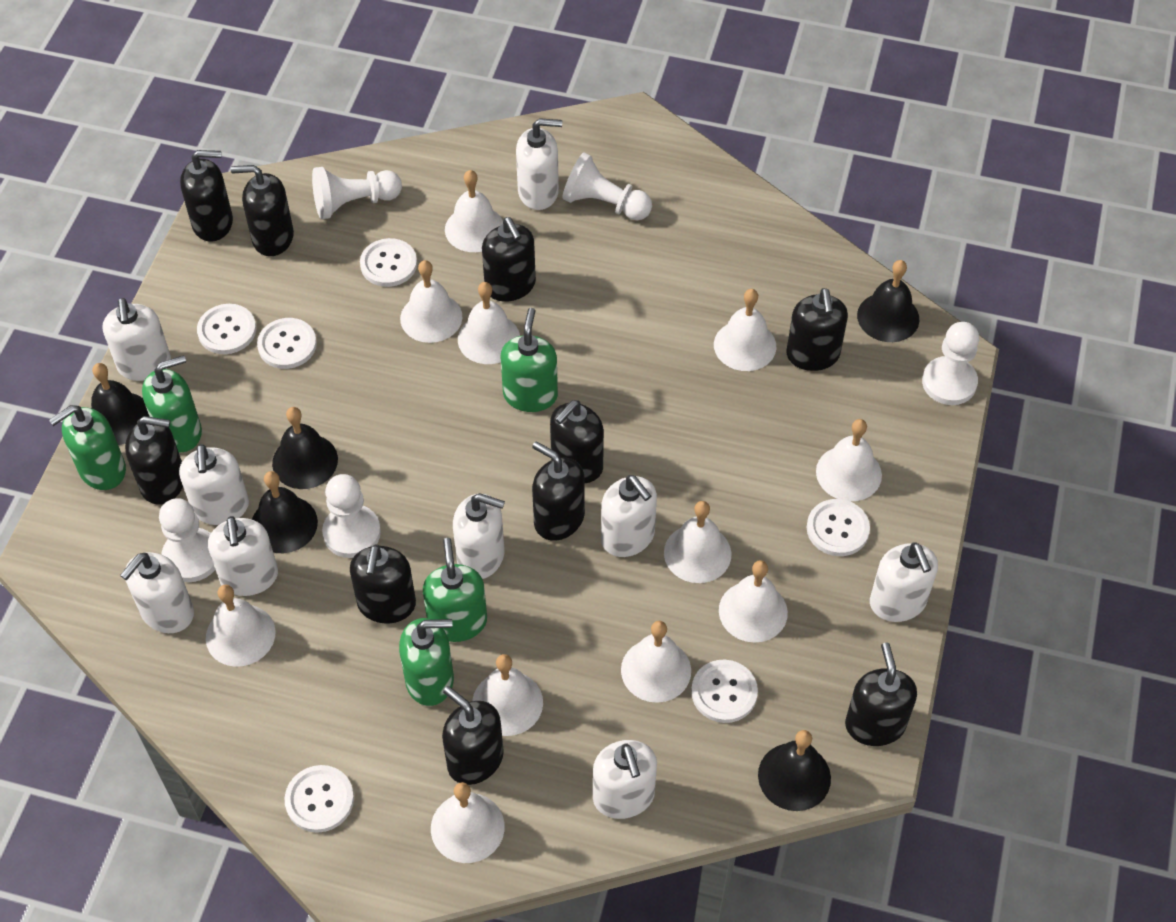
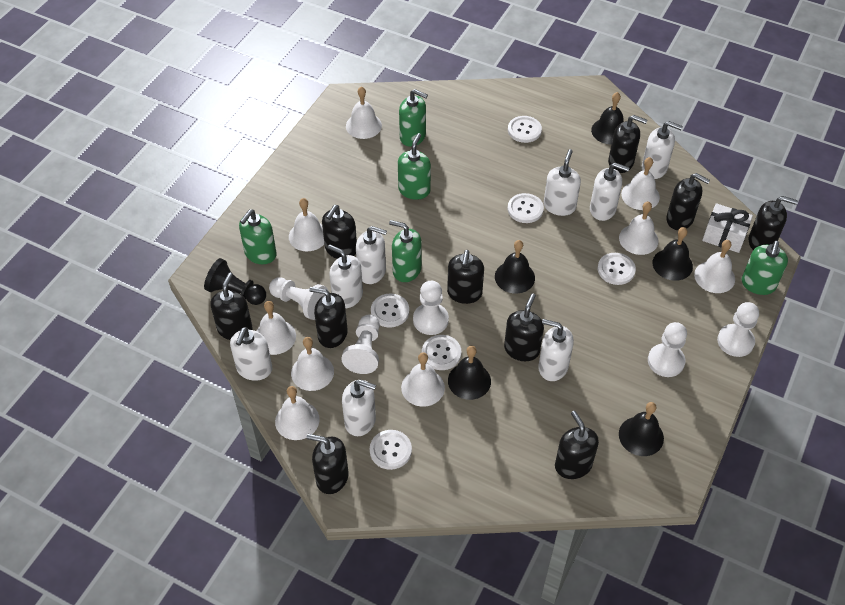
black pawn: none = 0 -> [204,258,266,305] = 1
white bell: [206,585,276,667] [400,260,462,343] [431,782,505,863] [445,170,503,252] [458,282,520,364] [472,654,543,736] [621,621,691,703] [664,501,731,583] [714,289,776,371] [719,560,788,643] [816,419,882,501] = 11 -> [256,301,296,355] [275,386,320,440] [289,198,324,251] [291,337,334,391] [346,86,382,139] [401,352,445,407] [619,202,659,255] [621,157,660,210] [694,240,735,293] = 9
white gift: none = 0 -> [702,203,753,253] = 1
white soap dispenser: [103,298,171,381] [120,552,194,633] [179,444,249,525] [208,516,278,596] [453,493,505,579] [516,118,562,210] [593,740,657,819] [601,475,657,557] [870,542,938,622] = 9 -> [230,327,272,381] [328,245,363,309] [342,380,376,436] [356,226,387,284] [538,319,574,381] [544,149,581,216] [590,163,629,221] [642,121,683,179] = 8

